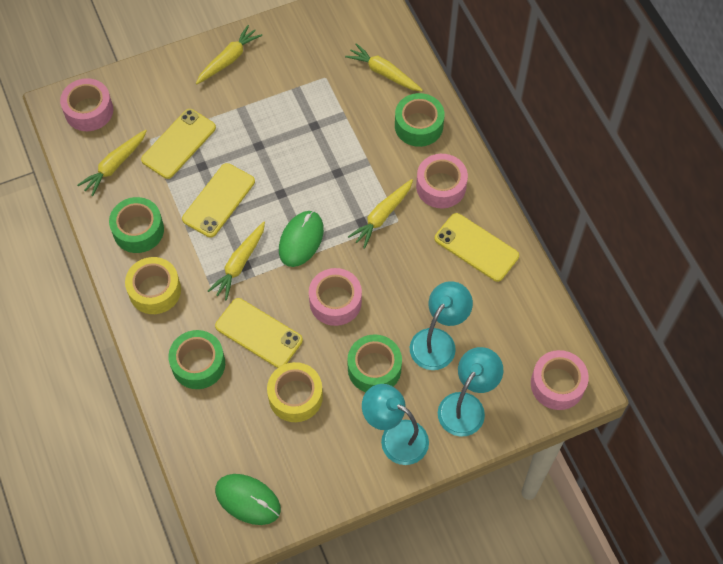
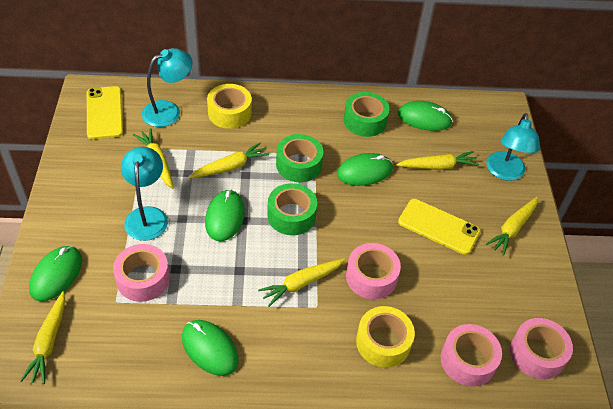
green mouse: [215,474,281,525] [279,211,324,267] = 2 -> [29,246,82,301] [182,320,239,376] [205,190,245,241] [337,153,393,186] [398,101,453,131] = 5
green tape: [109,197,164,253] [168,330,225,389] [347,334,402,392] [395,93,445,147] = 4 -> [267,183,317,235] [276,134,323,182] [344,92,389,137] = 3
yellow carrot: [77,130,147,197] [196,25,262,84] [208,221,265,300] [345,43,423,91] [348,179,413,249] = 5 -> [20,291,65,384] [133,128,174,189] [188,142,269,178] [258,259,345,307] [396,151,479,170] [486,197,538,256] = 6
yellow phone: [141,109,216,179] [182,163,255,238] [215,298,303,368] [434,213,519,282] = 4 -> [87,86,123,139] [398,199,481,255] = 2

